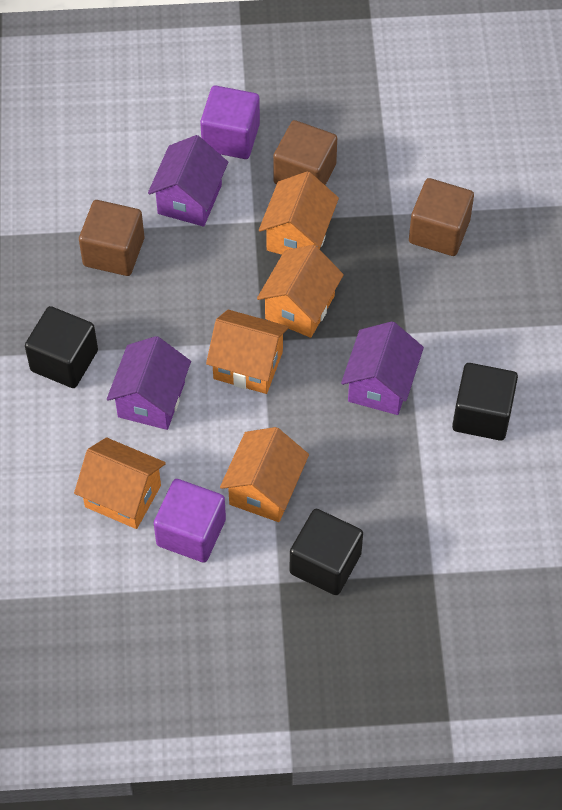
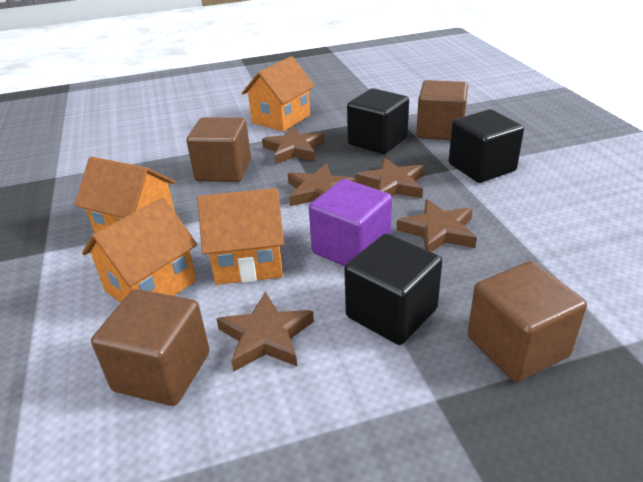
brown cube: [79,200,144,276] [273,120,337,185] [409,178,474,256] = 3 -> [91,289,209,406] [187,117,251,182] [416,80,468,140] [467,261,587,382] = 4
brown star: none = 0 -> [217,292,314,371] [262,127,324,164] [288,164,356,206] [356,158,424,198] [397,199,477,252] = 5
orange house: [74,437,166,529] [206,310,289,394] [220,427,309,522] [257,245,344,338] [259,171,339,255] = 5 -> [75,157,176,233] [82,197,197,303] [197,188,284,285] [242,56,315,132] = 4
purple cube: [154,479,226,563] [200,86,260,159] = 2 -> [309,179,392,266] = 1
purple house: [107,336,191,430] [148,135,228,227] [341,321,424,415] = 3 -> none = 0

